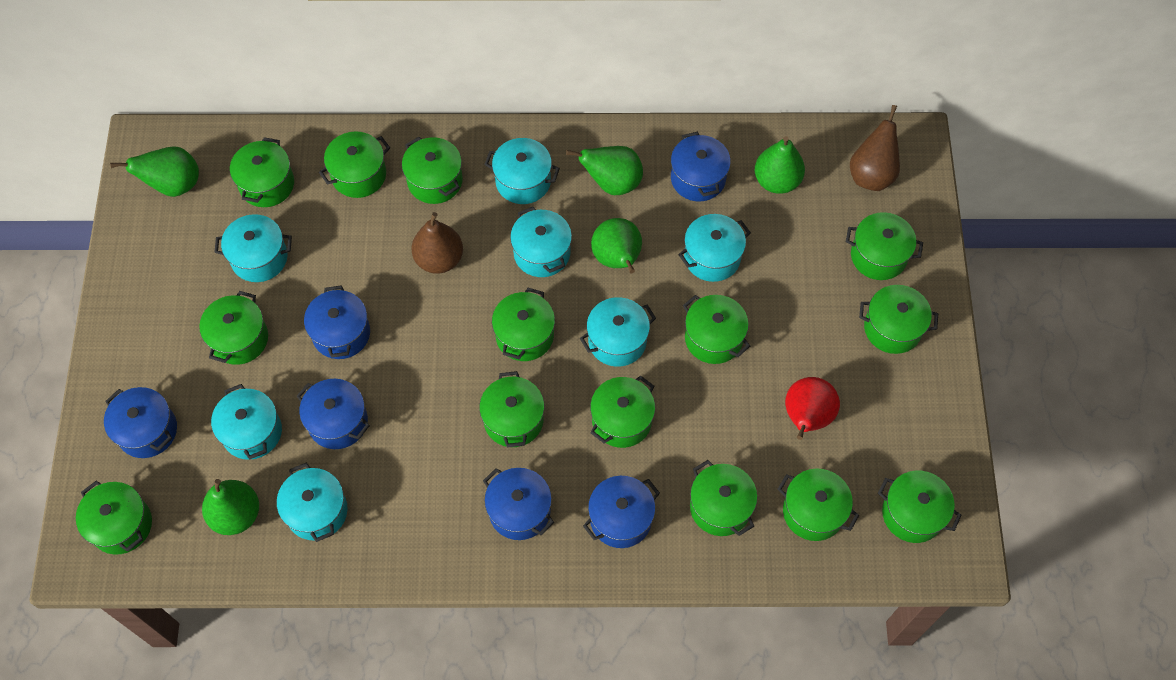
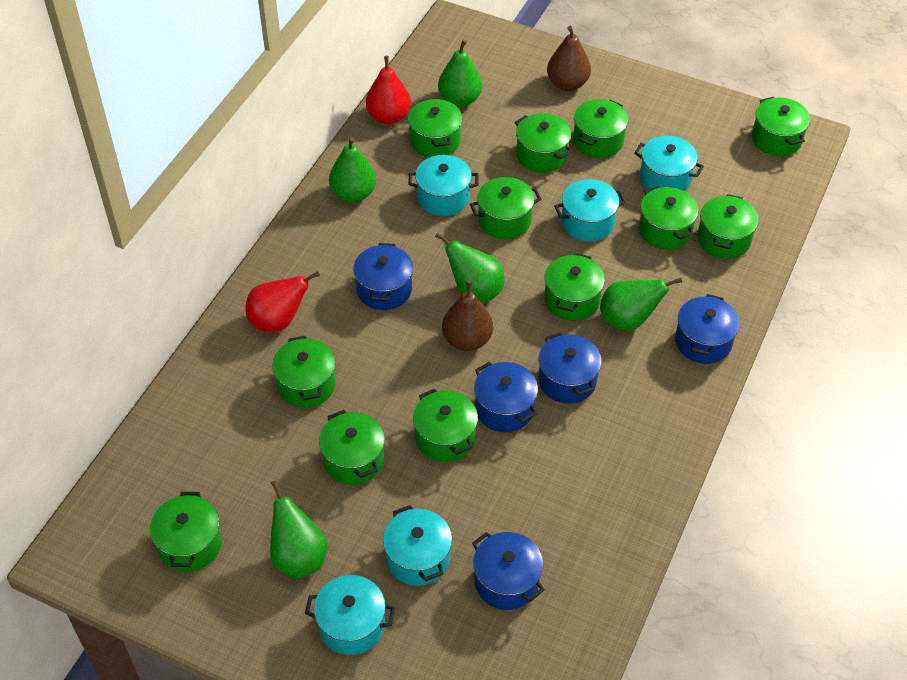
blue pot: [104,387,177,458] [297,379,370,449] [304,285,370,359] [483,468,554,540] [583,476,660,548] [671,132,731,201] = 6 -> [353,243,413,310] [472,532,545,610] [474,362,538,432] [538,332,602,404] [675,294,740,364] = 5
green pot: [76,481,152,555] [199,291,268,365] [230,137,294,207] [319,132,390,198] [402,137,463,204] [479,371,544,447] [492,288,555,361] [590,376,655,448] [683,295,750,364] [690,460,757,536] [778,469,859,541] [846,212,923,280] [859,285,938,354] [878,471,962,543] = 14 -> [150,492,222,572] [272,336,336,408] [319,410,385,485] [408,98,463,157] [413,388,478,462] [470,177,542,239] [515,113,573,173] [544,253,605,321] [573,99,628,158] [639,186,699,250] [697,194,759,259] [752,97,810,156] = 12
red pear: [785,377,840,440] = 1 -> [245,271,320,332] [366,56,411,124] = 2
turquoise pot: [211,384,282,460] [214,214,292,282] [277,462,348,542] [484,138,560,204] [510,207,572,277] [580,297,656,367] [678,214,751,282] = 7 -> [305,575,395,655] [383,505,452,586] [408,155,478,216] [554,179,626,242] [634,136,704,191] = 5

